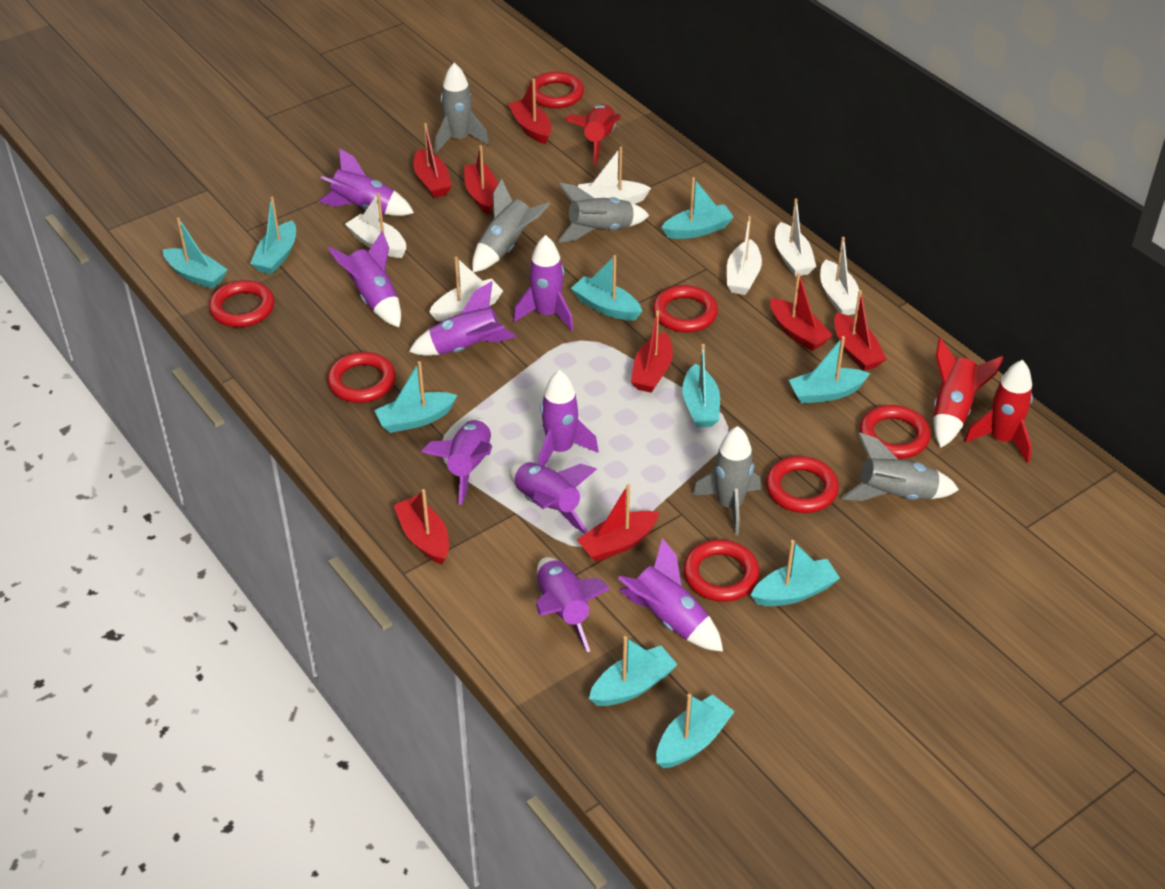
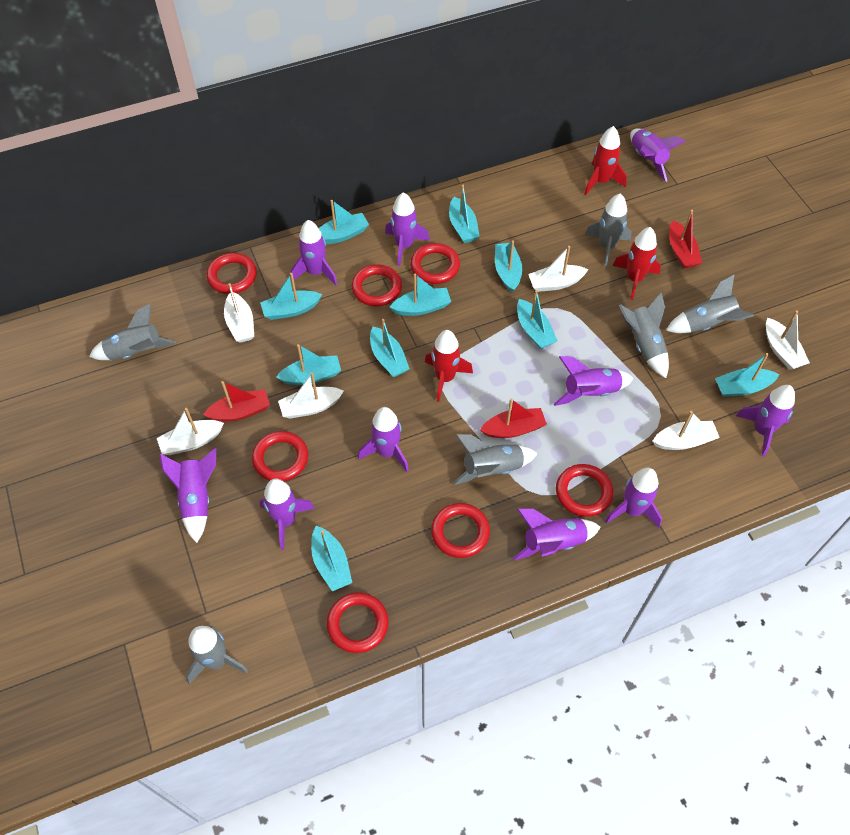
grey rocket: [435,63,489,153] [472,179,550,272] [558,183,649,242] [693,426,761,535] [842,432,959,501] = 5 -> [89,303,176,360] [186,625,248,684] [453,434,538,485] [585,193,632,267] [619,293,669,378] [666,275,754,333] = 6
purple rocket: [318,148,414,216] [328,231,401,327] [409,281,516,356] [422,418,492,505] [509,462,597,534] [513,235,574,331] [536,557,611,652] [538,370,598,466] [618,538,723,651] = 9 -> [159,448,216,543] [260,479,315,550] [291,220,337,285] [358,407,409,472] [385,192,430,266] [513,509,601,560] [554,356,634,406] [605,468,662,528] [630,129,685,182] [736,385,795,457] = 10
red boat: [394,489,449,565] [413,123,452,198] [464,145,498,214] [508,79,551,144] [577,484,659,562] [631,310,673,393] [770,273,833,351] [834,290,887,371] = 8 -> [203,381,270,422] [480,399,547,438] [669,210,702,269] = 3

